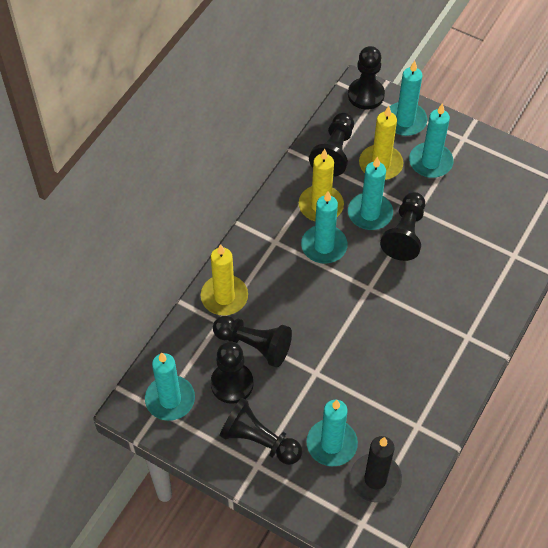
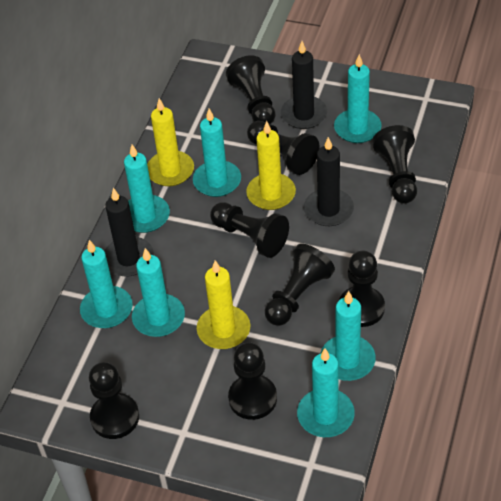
black candle: [350,436,402,503] = 1 -> [104,188,154,277] [281,41,327,129] [304,137,354,226] = 3
black pawn: [211,341,253,404] [213,316,292,368] [219,398,302,465] [309,113,354,177] [348,46,385,110] [380,192,425,261] = 6 -> [89,362,139,439] [210,202,289,258] [226,55,275,124] [228,342,277,420] [247,121,319,175] [265,244,335,326] [339,251,385,327] [372,125,417,203] = 8
turquoise candle: [145,352,195,421] [301,191,348,264] [306,400,358,466] [348,157,393,230] [390,61,427,136] [409,103,453,178] = 6 -> [80,240,133,328] [124,145,170,233] [132,248,185,337] [193,109,241,197] [297,348,355,437] [320,291,376,381] [334,54,382,143] = 7

